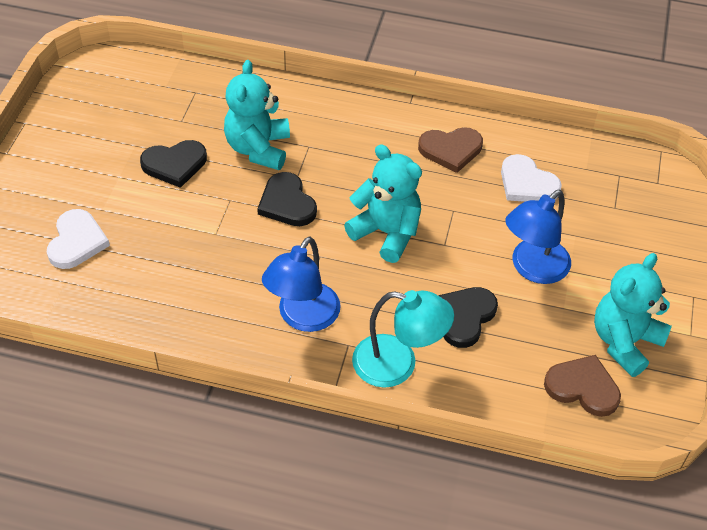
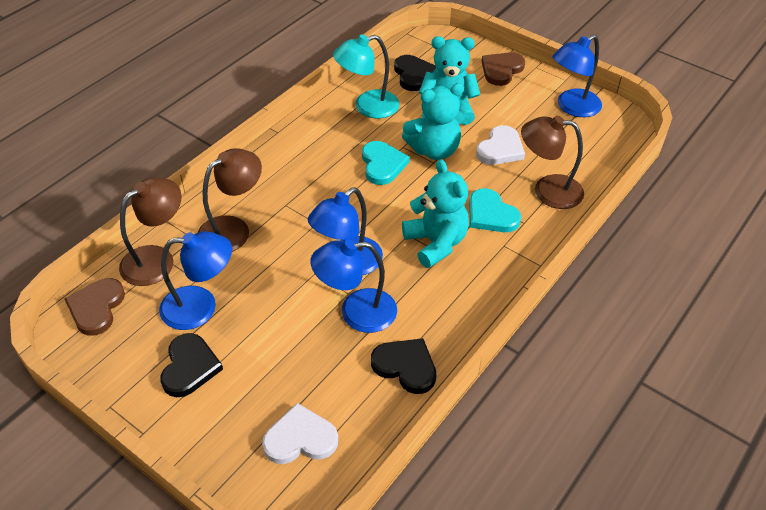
blue lamp: [262,236,341,332] [505,189,571,284] = 2 -> [159,231,232,330] [308,187,383,275] [311,239,397,333] [553,35,602,117] = 4
brown lamp: none = 0 -> [119,177,182,286] [198,148,262,252] [521,116,584,209] = 3
turquoise heart: none = 0 -> [362,141,410,185] [469,188,521,232] = 2

